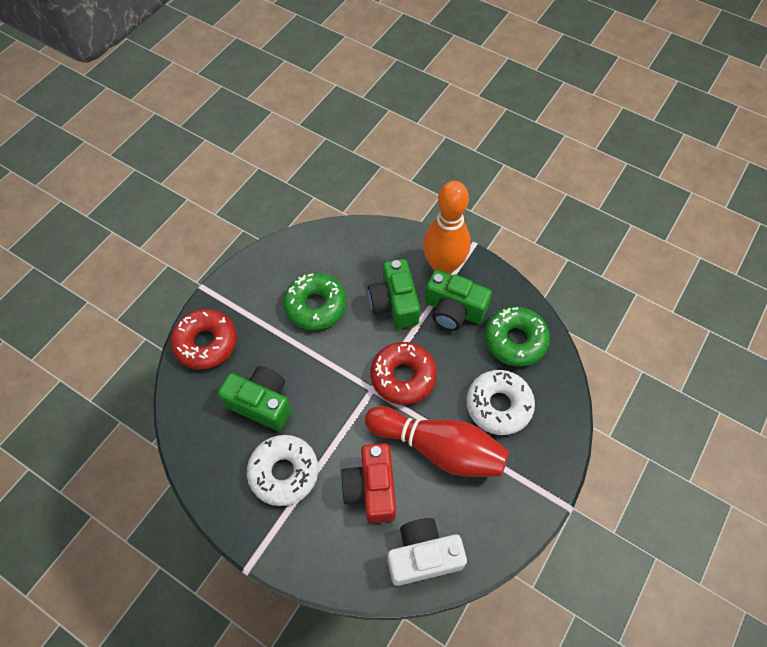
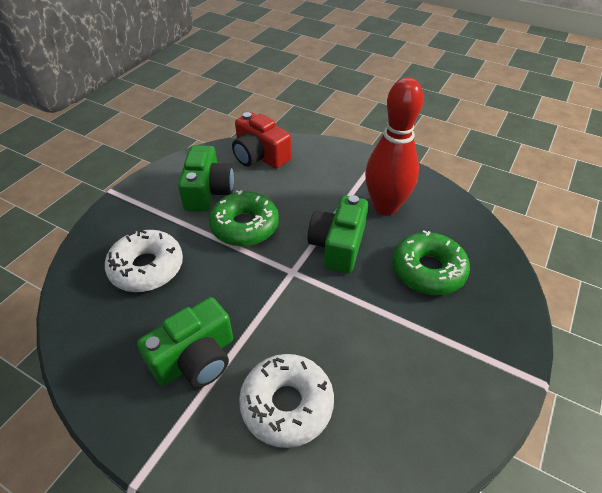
orange bowling pin: [423,181,471,274] = 1 -> none = 0
red donut: [171,309,237,370] [370,342,437,405] = 2 -> none = 0
white camera: [388,518,467,586] = 1 -> none = 0

